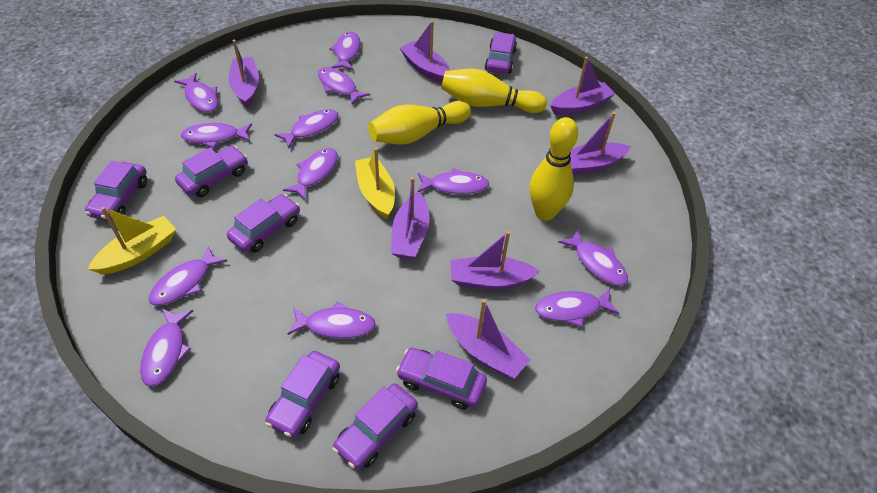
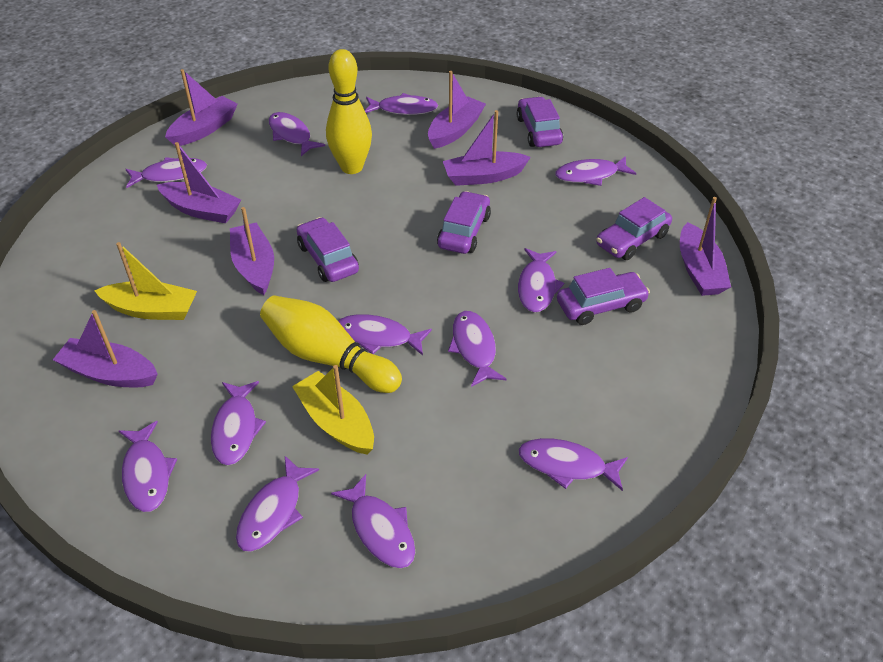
purple car: [85,161,147,221] [175,146,248,197] [227,194,300,253] [265,351,340,438] [332,384,418,470] [396,348,487,410] [485,32,517,74] = 7 -> [297,217,359,282] [437,191,491,254] [517,96,563,147] [557,268,650,325] [596,197,672,260] = 5
yellow bowling pin: [368,101,471,144] [441,68,547,113] [529,117,578,221] = 3 -> [260,295,402,393] [326,49,372,174] = 2

